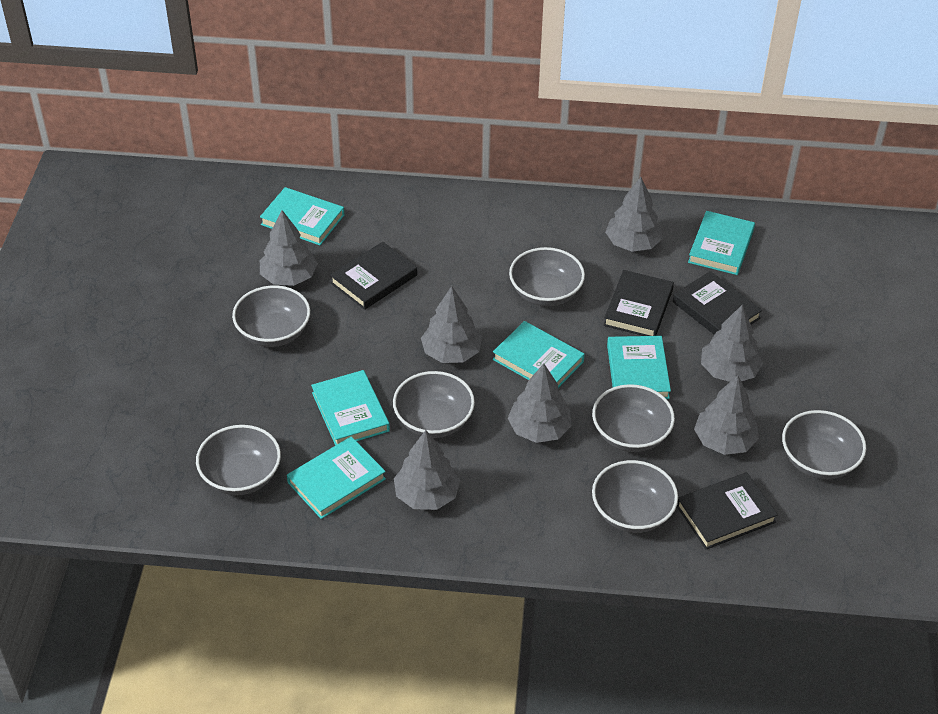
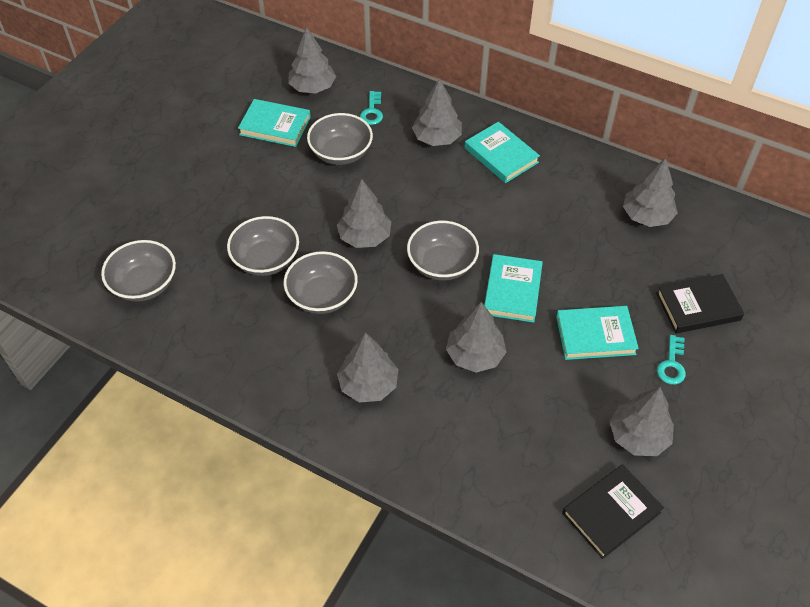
black book: [330,242,417,310] [604,270,674,336] [673,271,762,335] [677,472,778,549] = 4 -> [562,464,664,559] [656,274,744,333] = 2
grey bowl: [196,425,281,495] [232,285,310,347] [393,371,475,438] [509,247,585,306] [592,384,675,452] [592,460,678,533] [782,410,866,480] = 7 -> [101,240,176,302] [227,216,299,276] [284,251,358,314] [307,113,373,165] [407,221,479,281] = 5
turquoise book: [260,187,344,245] [287,436,386,519] [311,370,390,446] [492,321,585,388] [607,336,671,399] [688,211,755,275] = 6 -> [238,99,311,147] [465,122,540,183] [484,254,543,323] [556,306,639,360] = 4
turquoise key: none = 0 -> [360,91,383,125] [657,335,686,385] = 2

